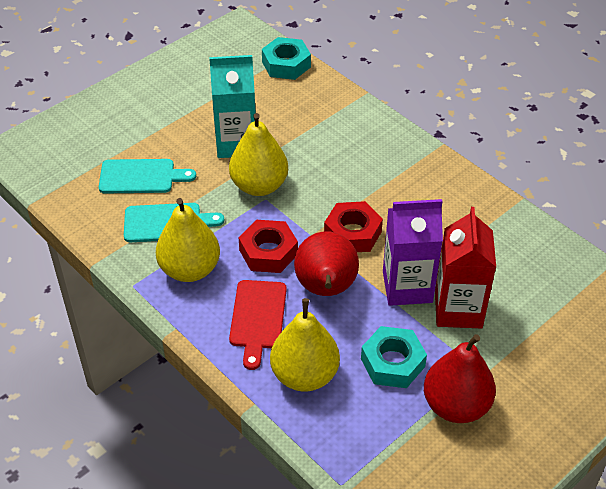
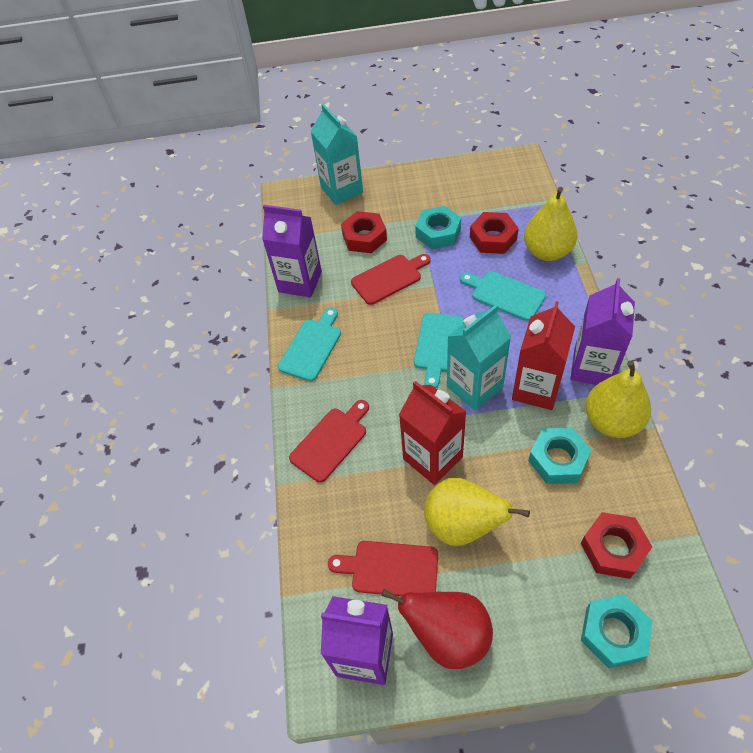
purple carton: [383,199,443,306] = 1 -> [262,205,322,297] [321,596,393,685] [571,278,635,385] = 3
red carton: [435,207,496,328] = 1 -> [399,381,467,485] [512,301,575,410] = 2
red cutting board: [229,280,287,370] = 1 -> [289,400,369,483] [328,541,438,596] [351,254,431,305] = 3
red nut: [238,220,298,273] [324,201,383,252] = 2 -> [341,211,387,253] [470,212,519,254] [581,512,652,579] = 3
red pear: [294,231,359,296] [424,334,496,423] = 2 -> [381,589,493,669] = 1
turquoise carton: [209,55,256,158] = 1 -> [311,104,363,205] [447,305,511,411] = 2
turquoise cutting board: [99,159,196,193] [124,203,224,242] = 2 -> [278,308,341,381] [414,313,464,388] [460,271,546,321] = 3
turquoise nut: [262,37,311,80] [361,326,427,388] = 2 -> [415,206,461,249] [528,428,592,484] [581,594,653,668] = 3

